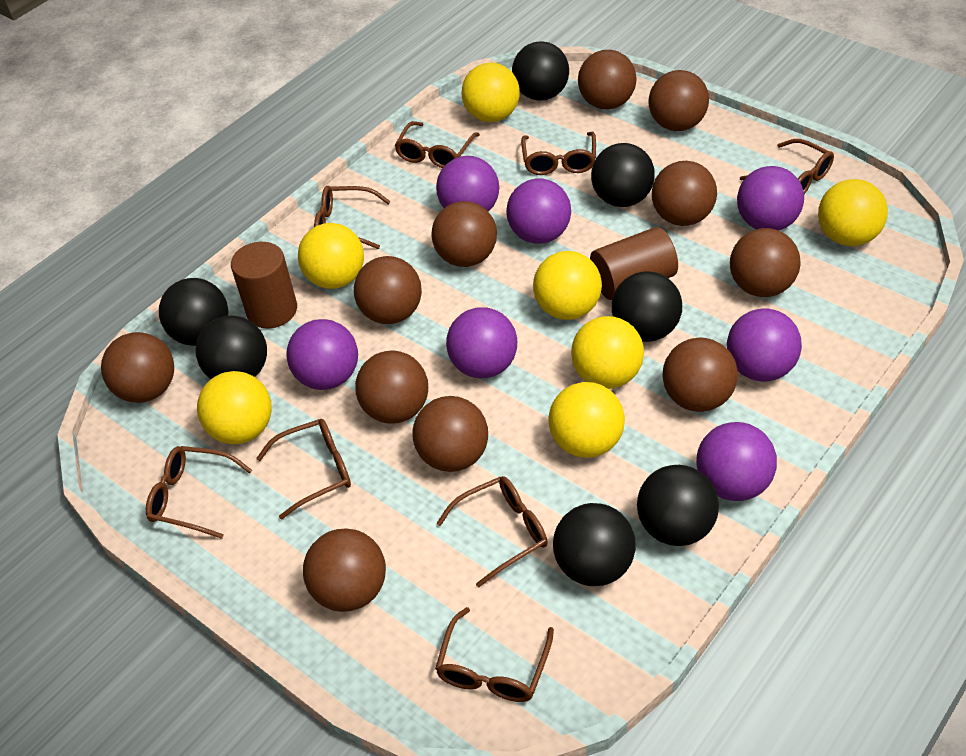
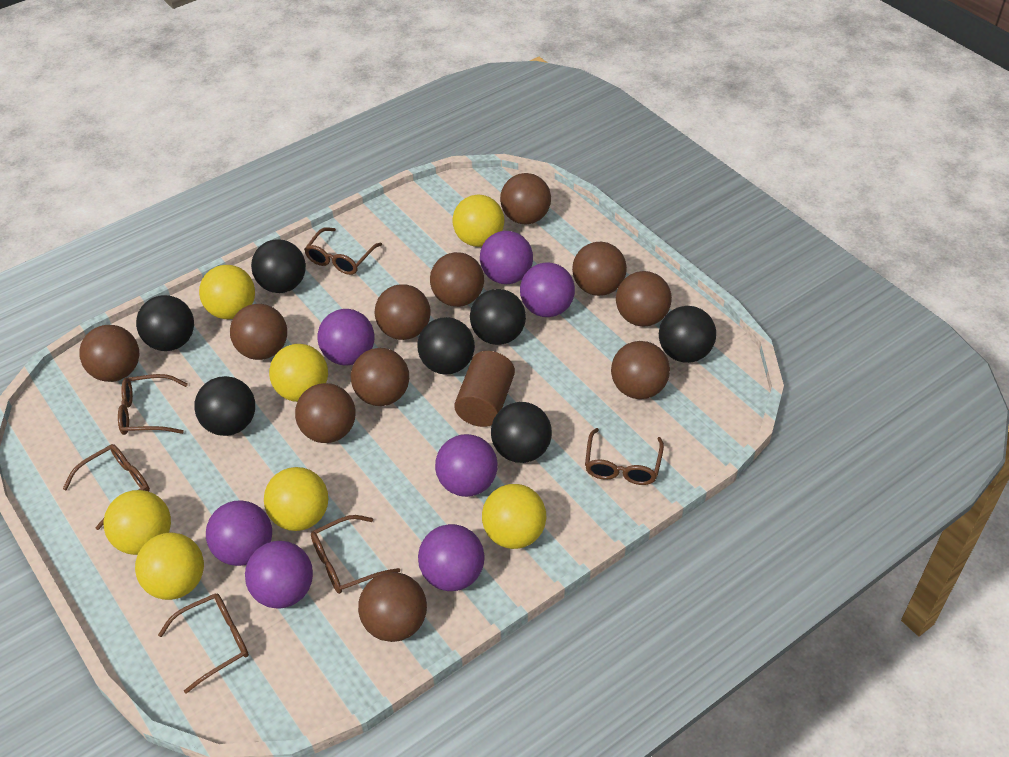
brown cylinder: [231,242,297,328] [590,227,678,300] = 2 -> [454,351,515,427] = 1
brown glasses: [146,446,252,539] [256,419,351,520] [314,186,391,249] [394,121,480,168] [435,607,554,702] [436,476,548,588] [521,132,596,175] [740,139,834,194] = 8 -> [63,444,150,530] [118,374,188,435] [158,593,249,694] [304,227,382,275] [311,515,400,594] [585,428,664,485] = 6

